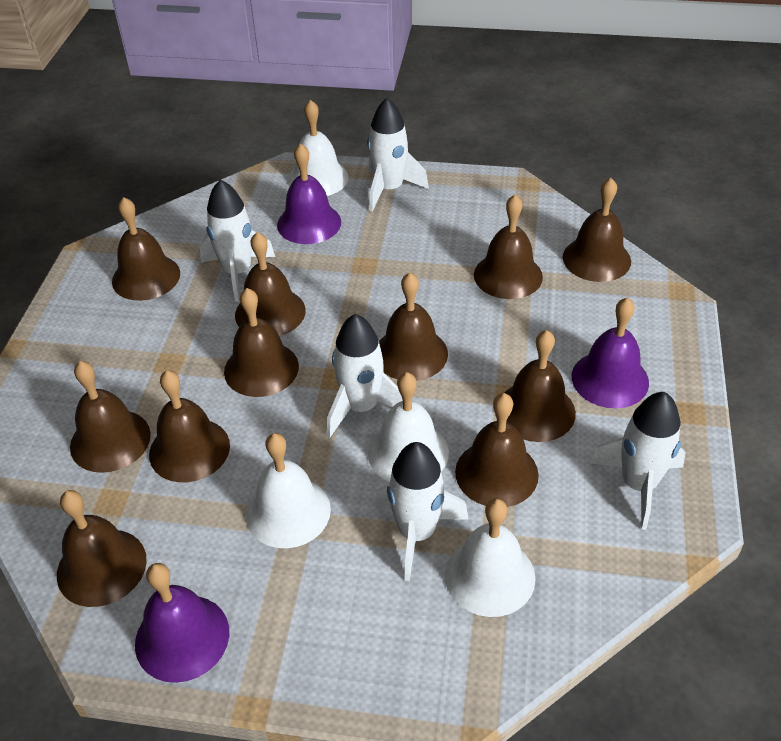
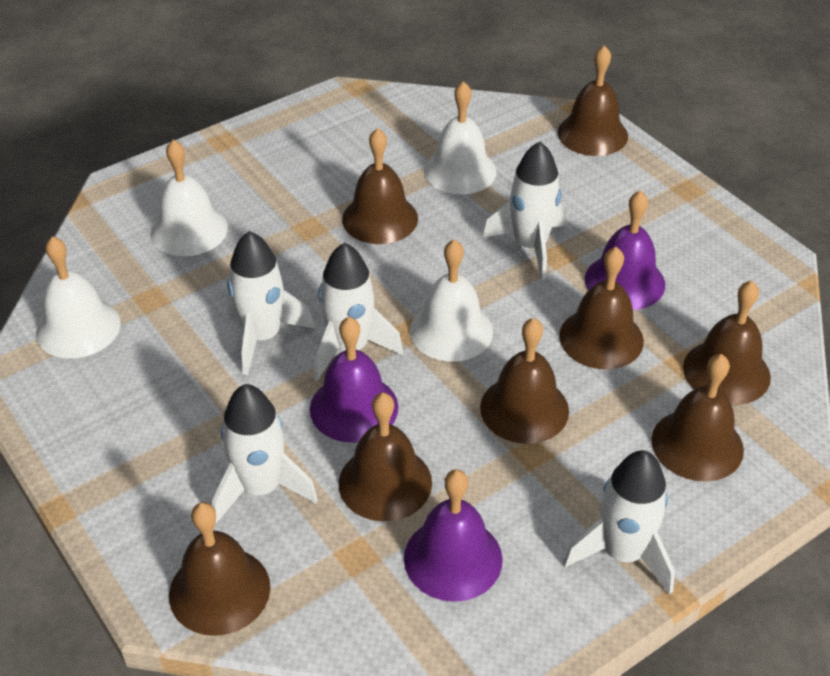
brown bell: [57,490,147,607] [70,361,151,473] [112,197,180,301] [149,370,230,482] [224,288,299,397] [235,232,306,336] [379,272,448,381] [455,393,539,507] [474,194,543,299] [504,330,576,442] [563,178,631,282] = 11 -> [169,502,270,636] [339,393,432,522] [342,128,418,244] [480,318,569,444] [557,45,628,156] [559,247,644,369] [651,354,744,482] [683,281,771,405] = 8

